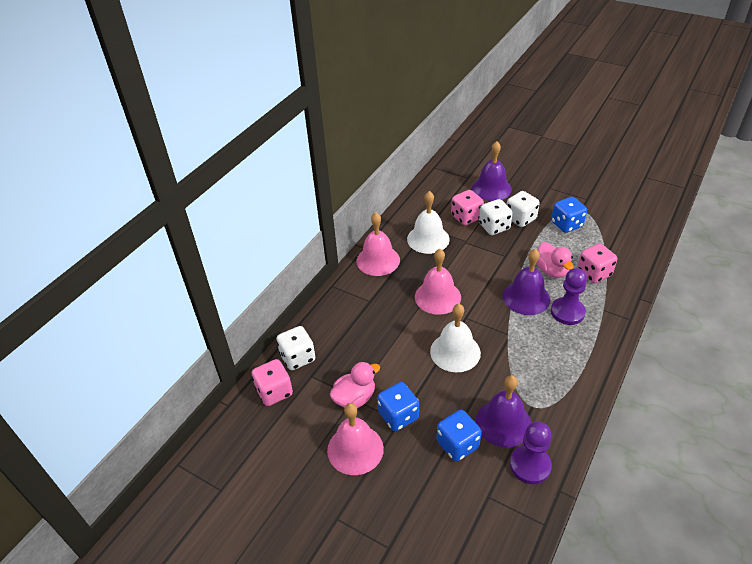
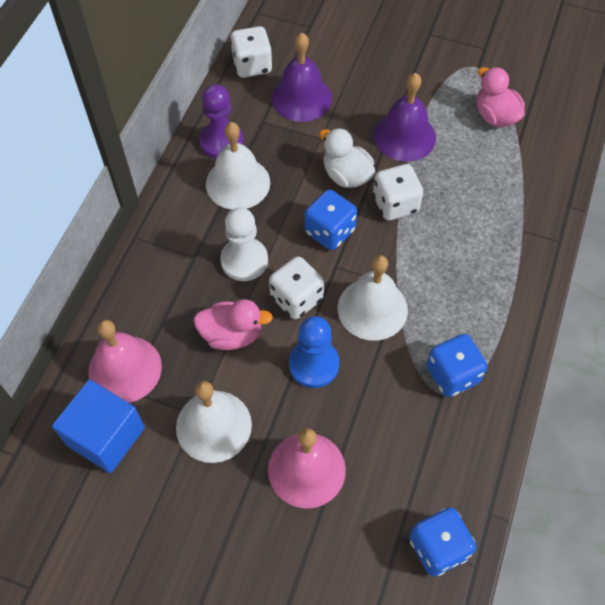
blue cube: none = 0 -> [52,379,145,473] = 1
blue pawn: none = 0 -> [289,316,340,388] = 1
pink bell: [327,403,384,475] [356,212,400,276] [415,249,461,315] = 3 -> [88,320,162,403] [268,428,346,509] = 2
pink dice: [252,359,293,406] [451,190,484,225] [577,243,617,283] = 3 -> none = 0
purple bell: [472,141,512,201] [476,375,532,447] [503,249,550,315] = 3 -> [271,32,332,122] [373,73,436,162] = 2
purple pawn: [510,421,552,484] [551,268,587,325] = 2 -> [199,84,243,159] = 1
white bell: [407,191,450,254] [430,304,481,372] = 2 -> [176,381,252,463] [206,122,270,210] [338,255,408,341] = 3
white duck: none = 0 -> [319,128,375,188] = 1
white pawn: none = 0 -> [220,208,268,281] = 1

